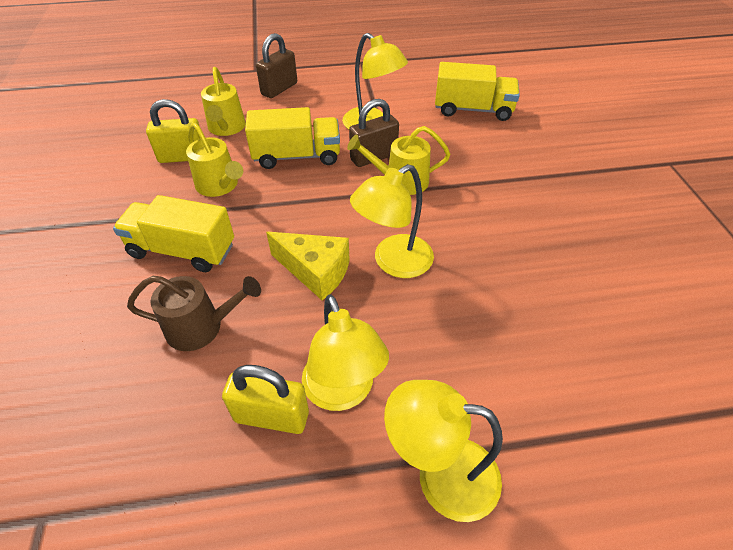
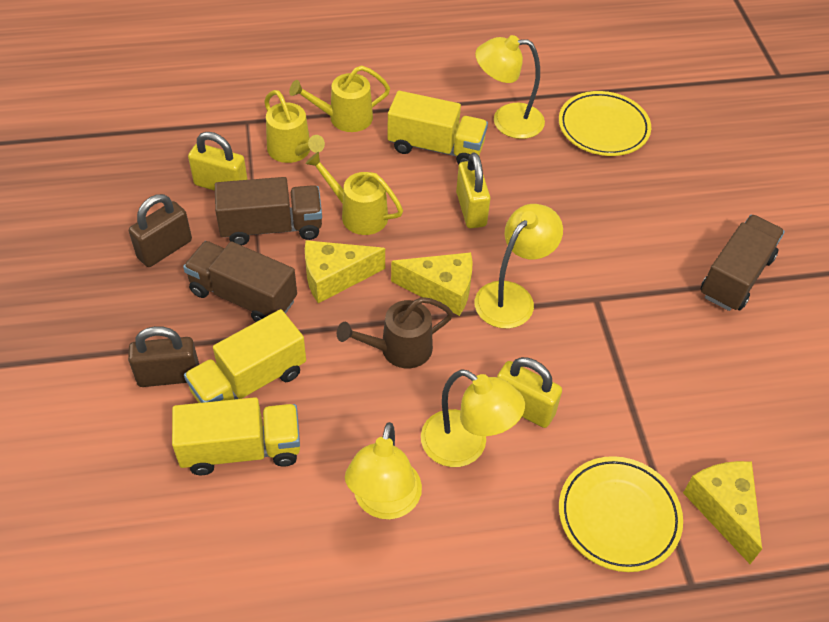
brown truck: none = 0 -> [183,241,297,322] [215,177,322,246] [701,215,785,311] = 3
yellow cheese: [266,232,350,300] = 1 -> [305,240,385,303] [391,252,472,316] [683,461,762,564] = 3
yellow padlock: [146,99,201,163] [222,365,309,434] = 2 -> [188,132,248,191] [456,152,491,228] [497,357,562,428] = 3
yellow plate: none = 0 -> [559,91,651,156] [559,456,683,572] = 2

